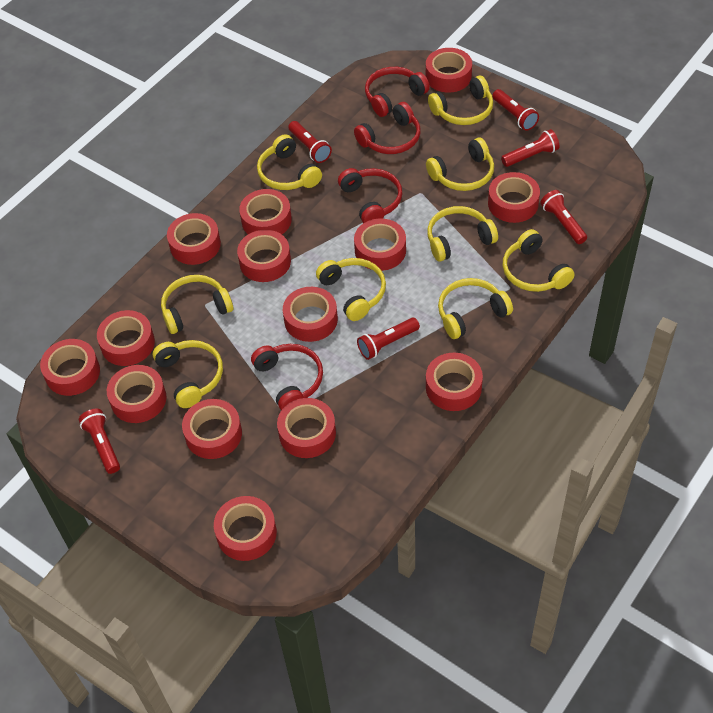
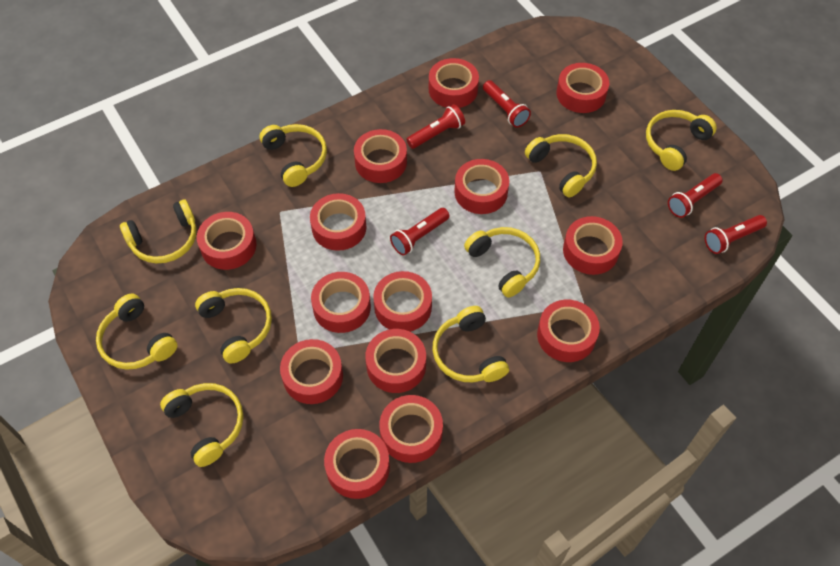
red flashlight: [79,409,120,474] [288,121,332,163] [357,318,420,360] [492,89,539,131] [501,129,560,167] [540,190,587,244] = 6 -> [390,208,450,256] [406,104,465,149] [483,80,531,128] [668,173,723,218] [705,215,767,254] = 5
red headphones: [251,344,323,410] [338,168,402,223] [354,102,420,154] [365,67,430,117] = 4 -> none = 0

